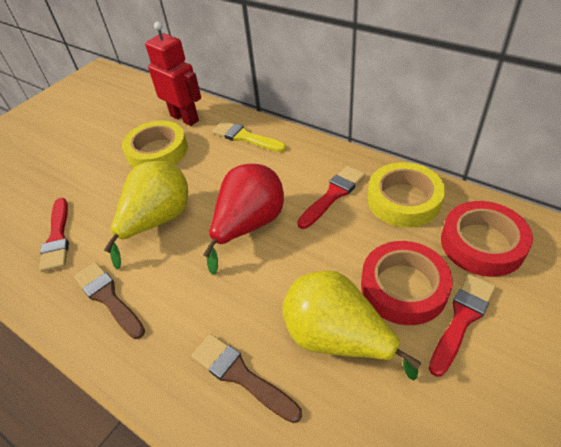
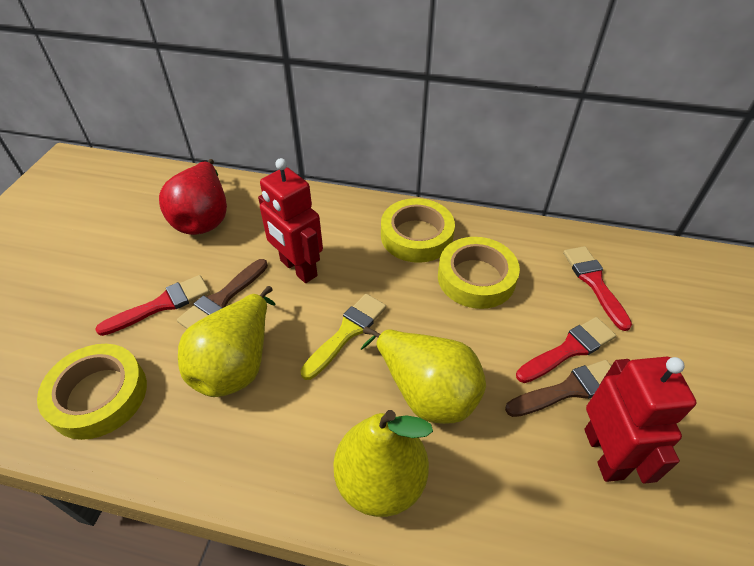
red robot: [145,21,201,126] = 1 -> [258,158,323,283] [584,357,697,484] = 2
red tape: [361,241,453,325] [441,201,533,277] = 2 -> none = 0
yellow pear: [104,161,188,270] [282,270,421,380] = 2 -> [178,286,275,397] [333,410,433,517] [361,327,486,424] = 3
yellow tape: [122,120,188,168] [367,162,445,227] = 2 -> [37,344,147,440] [381,198,455,263] [438,237,520,309] = 3

